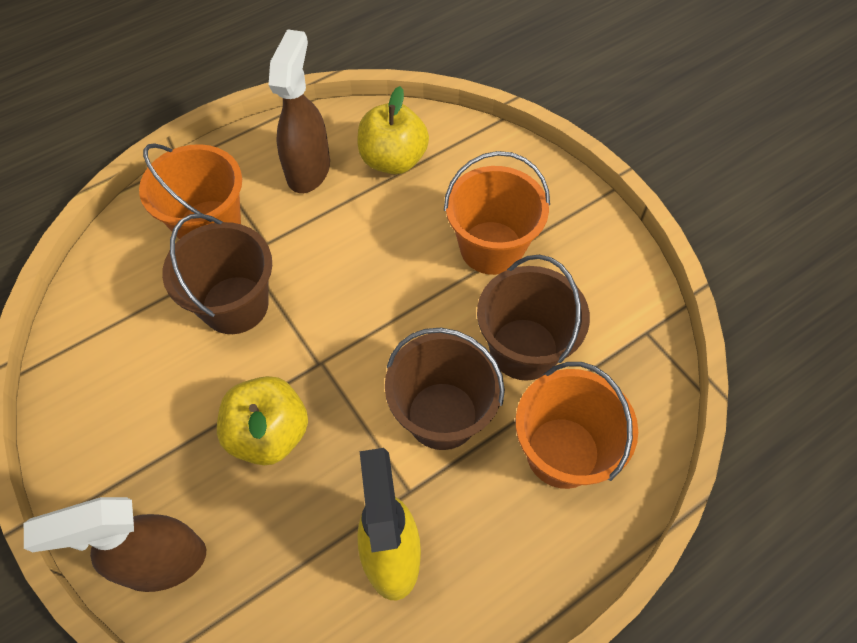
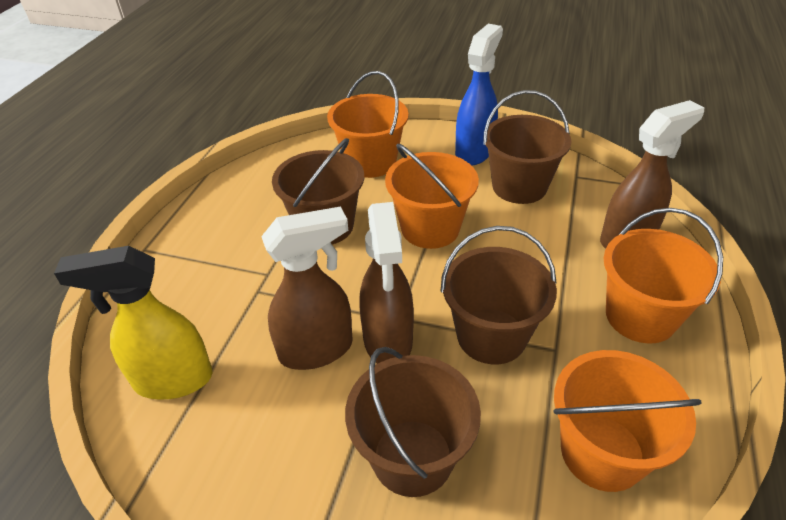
blue spray bottle: none = 0 -> [455,24,503,165] = 1
brown bucket: [162,213,272,334] [385,328,505,450] [477,255,590,381] = 3 -> [272,138,364,244] [345,347,481,497] [440,226,557,364] [483,90,571,204] = 4
brown spray bottle: [24,497,206,592] [269,29,330,193] = 2 -> [261,207,353,370] [360,202,414,364] [600,100,704,249] = 3
orange bucket: [139,143,242,239] [444,151,550,275] [515,362,638,489] = 3 -> [327,71,408,178] [385,144,479,249] [553,350,702,492] [604,208,723,344] = 4
yellow apple: [217,376,308,465] [358,86,429,174] = 2 -> none = 0

